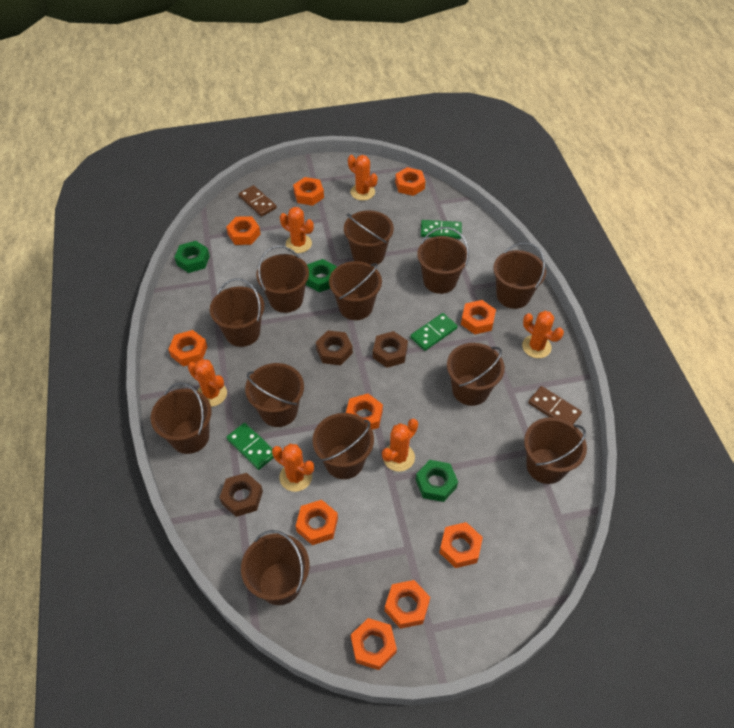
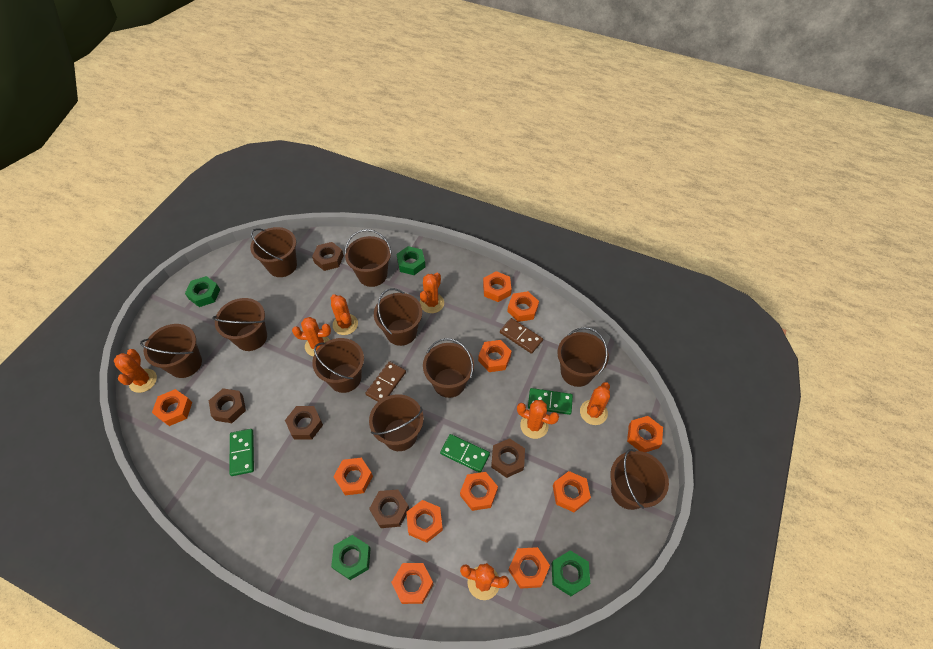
brown bucket: [151,382,212,454] [210,278,264,347] [241,530,309,605] [245,363,304,427] [256,246,309,313] [313,413,374,479] [329,261,382,320] [344,210,394,266] [417,227,469,294] [447,343,505,406] [493,242,546,309] [524,417,587,484] = 12 -> [140,324,202,378] [212,298,267,351] [250,227,297,277] [312,338,364,393] [345,229,392,287] [369,394,424,451] [374,288,422,346] [423,338,474,398] [557,327,609,387] [610,449,669,510] = 10
brown nut: [219,473,263,517] [316,330,353,365] [373,331,408,368] = 3 -> [209,388,246,423] [285,406,323,440] [312,242,344,271] [369,489,409,528] [491,438,525,478] = 5
green nut: [174,241,210,273] [306,259,337,292] [416,460,458,502] = 3 -> [185,276,220,307] [331,535,371,580] [397,246,425,275] [552,550,590,596] = 4
orange cactus: [188,359,227,407] [272,444,314,492] [280,207,314,253] [348,155,378,201] [382,419,418,472] [522,311,564,358] = 6 -> [114,349,157,393] [292,317,331,356] [331,294,358,335] [420,273,444,313] [460,563,509,600] [517,400,559,439] [580,382,610,425] = 7
orange nut: [168,330,207,367] [226,217,261,245] [293,177,324,206] [296,500,338,545] [346,394,383,430] [351,618,397,670] [385,580,430,629] [395,167,425,196] [439,522,483,568] [461,300,496,334] = 10 -> [152,389,192,426] [333,458,373,495] [391,563,434,604] [406,500,443,543] [460,472,498,511] [478,340,512,372] [483,271,511,302] [507,291,539,322] [509,547,550,589] [553,471,591,512] [627,416,663,452] = 11

